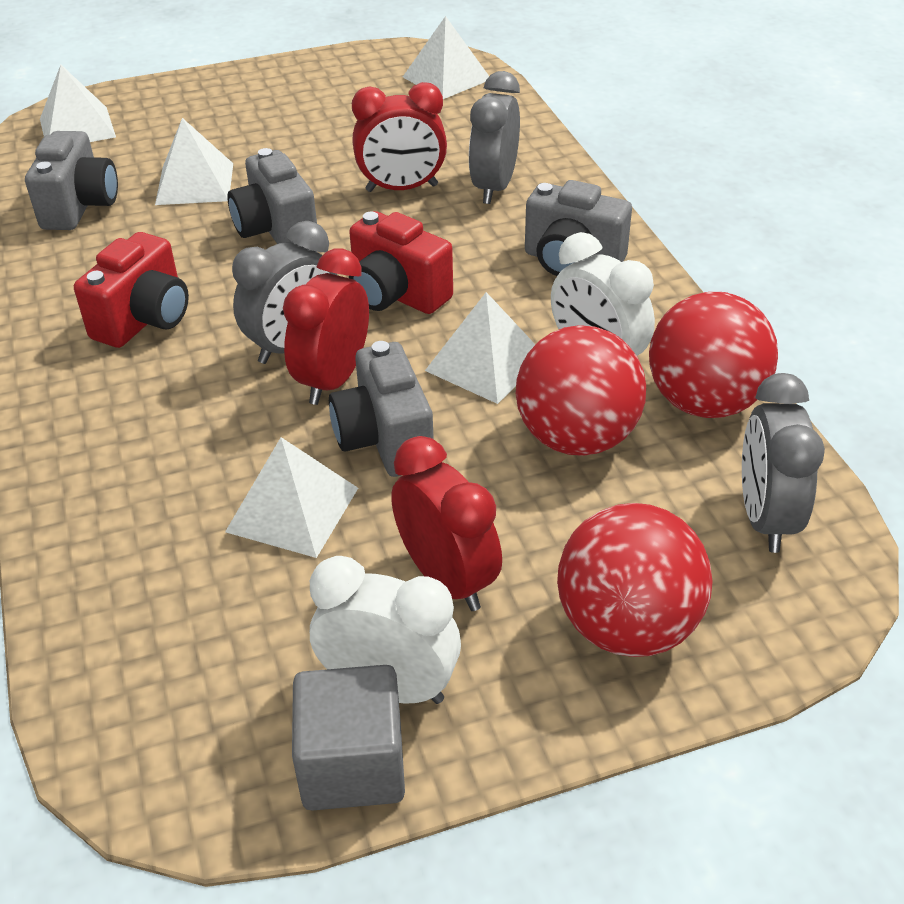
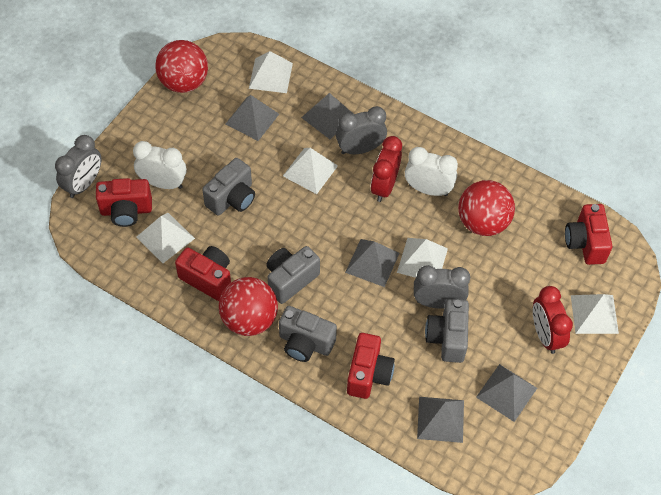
grey cube: [292,665,405,811] = 1 -> none = 0
grey pyramid: none = 0 -> [226,95,279,141] [301,93,353,139] [345,239,400,287] [417,397,464,443] [476,364,537,422] = 5
red camera: [74,232,189,348] [349,211,453,314] = 2 -> [96,178,152,227] [175,246,231,301] [347,333,395,399] [565,204,612,265] = 4
red clock: [283,248,369,405] [352,82,447,192] [391,436,502,611] = 3 -> [371,136,402,202] [533,286,573,354] = 2

